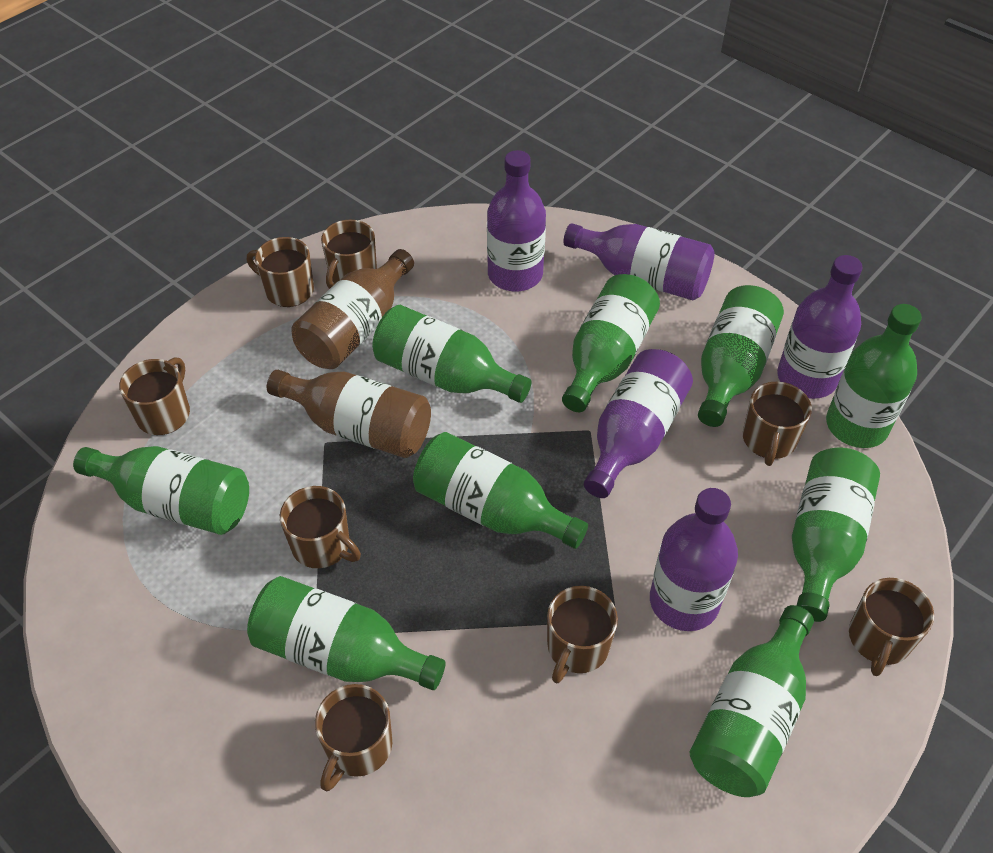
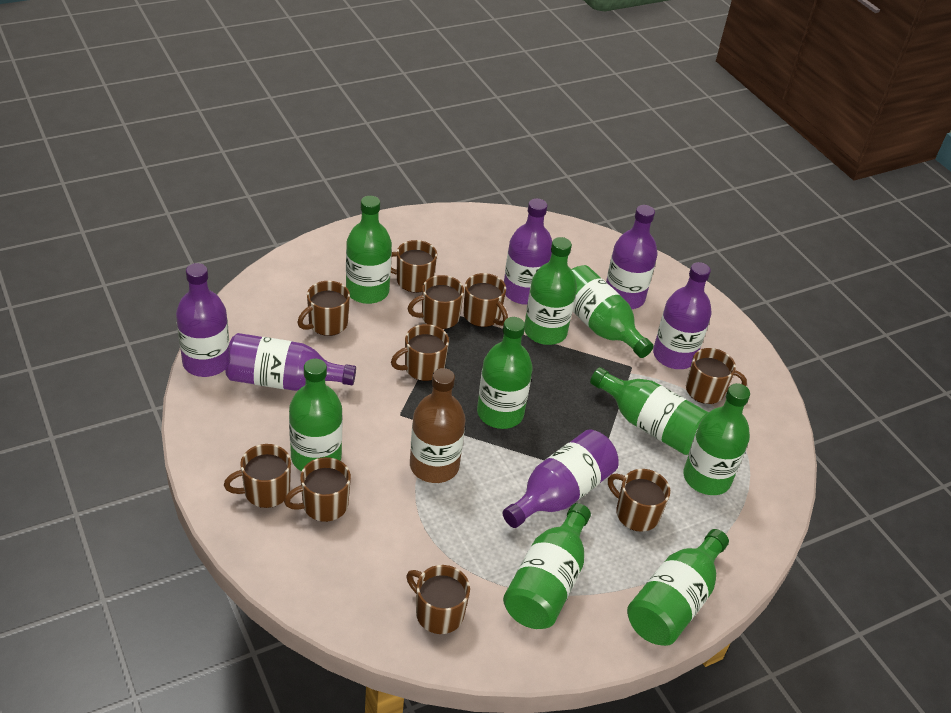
brown bottle: [267,370,431,458] [291,249,414,369] = 2 -> [410,368,465,483] = 1
brown mug: [119,357,190,435] [247,237,314,307] [280,486,361,568] [315,684,392,791] [321,220,377,289] [547,586,618,684] [743,382,812,466] [849,578,934,676] = 8 -> [224,444,291,508] [284,457,351,522] [298,281,350,336] [391,240,437,293] [391,324,449,381] [406,565,470,634] [407,275,464,329] [463,273,508,327] [608,469,670,532] [686,348,747,404] = 10
purple bottle: [487,150,546,291] [564,223,715,300] [584,349,693,498] [650,488,738,631] [777,255,862,399] = 5 -> [176,263,229,377] [225,333,356,391] [503,429,619,528] [504,198,552,305] [606,205,658,309] [653,262,712,369] = 6

